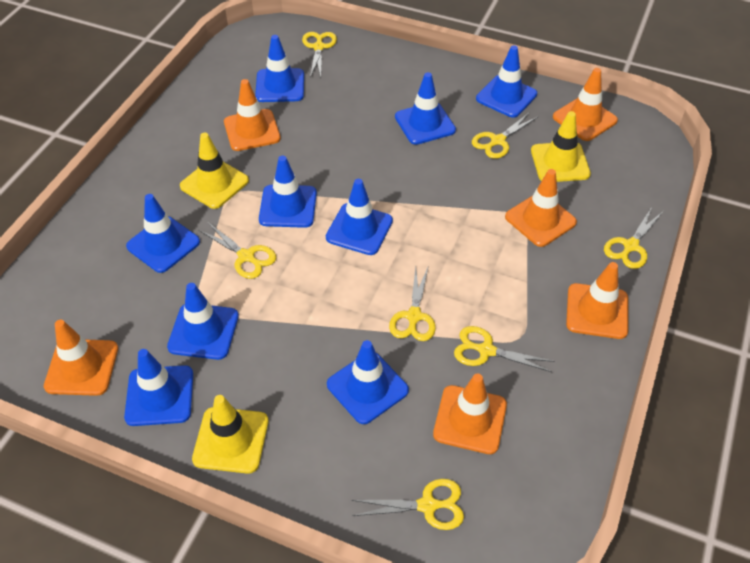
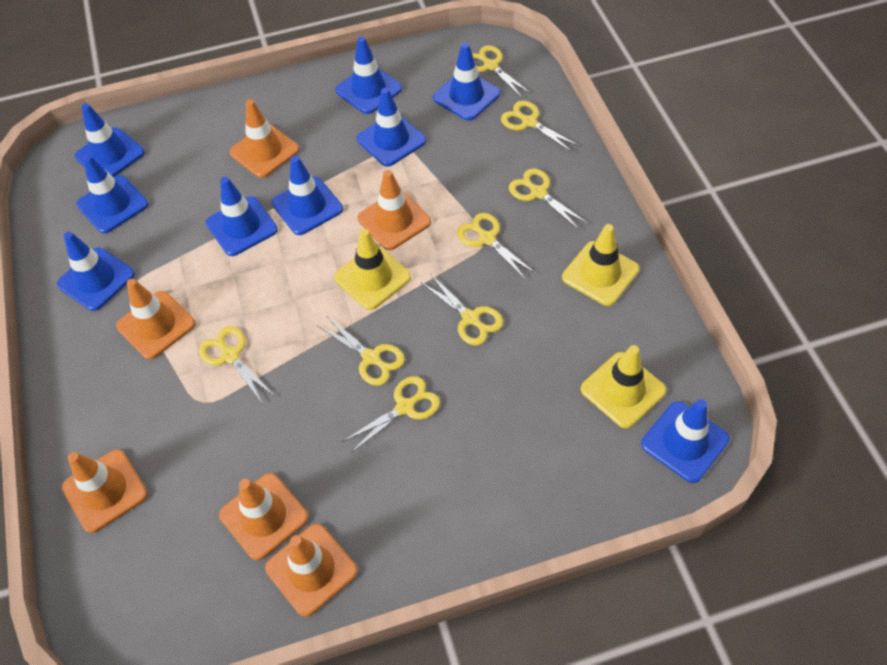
yellow scissors: [199,223,276,279] [302,32,337,77] [352,479,464,530] [389,267,436,341] [454,326,554,372] [472,112,538,159] [604,207,663,269] = 7 -> [199,326,275,404] [318,317,405,386] [342,376,440,453] [422,275,503,345] [457,213,536,280] [472,45,531,98] [501,101,579,152] [509,169,588,230] = 8

